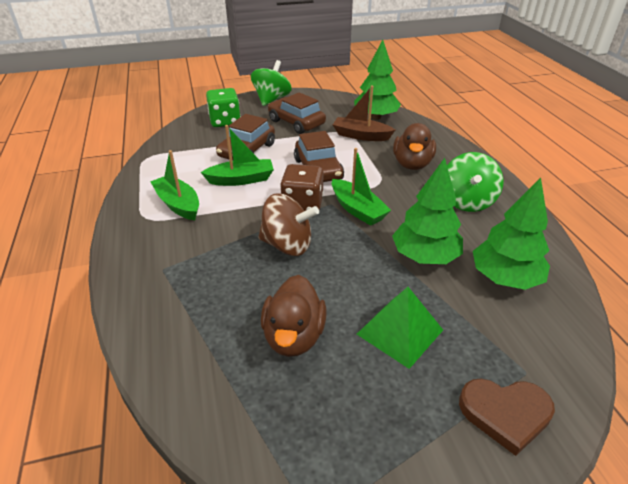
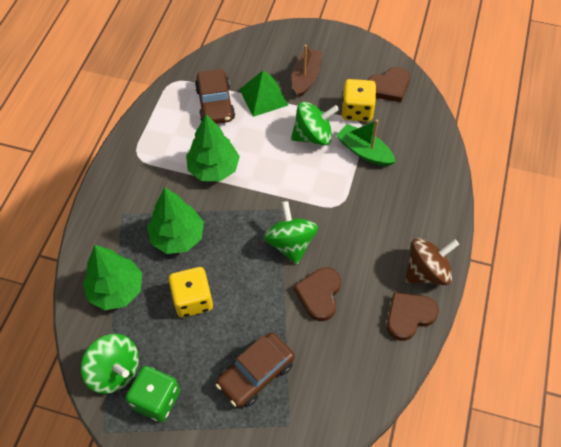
brown car: [216,114,275,161] [268,92,326,134] [294,131,344,182] = 3 -> [195,69,235,124] [216,333,295,408] = 2
brown dice: [280,164,324,211] = 1 -> none = 0
brown duck: [261,275,326,357] [393,123,436,170] = 2 -> none = 0
brown heart: [459,378,555,456] = 1 -> [294,267,341,321] [368,67,410,102] [387,292,439,341] = 3
green boat: [150,150,199,220] [201,125,274,186] [332,148,391,226] = 3 -> [336,120,396,166] = 1
green spinning top: [251,60,292,106] [447,152,503,212] = 2 -> [81,334,139,394] [264,201,318,265] [291,102,339,146] = 3
yellow dice: none = 0 -> [169,267,213,318] [342,79,376,121] = 2

